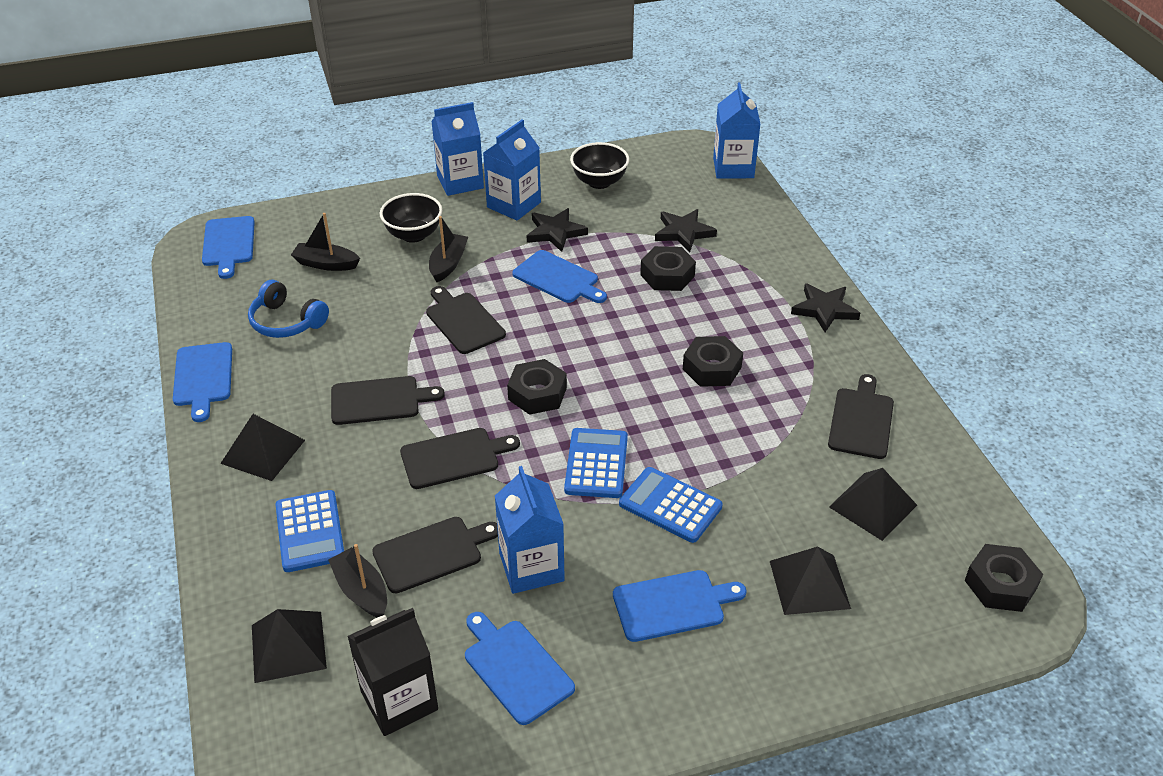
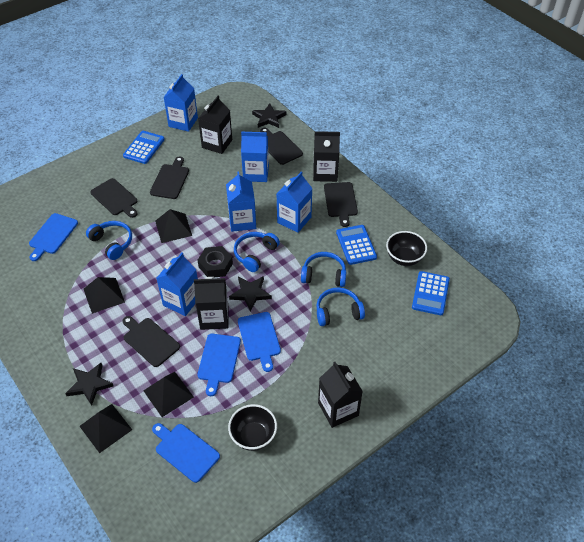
black boat: [291,213,360,271] [328,544,387,617] [429,216,468,282] = 3 -> none = 0
black carton: [347,608,438,736] = 1 -> [194,277,229,330] [198,96,232,154] [313,131,340,182] [318,362,363,428] = 4
black nut: [507,359,567,415] [640,246,696,291] [683,336,743,387] [964,544,1043,612] = 4 -> [198,246,233,277] = 1
blue carton: [432,102,484,196] [483,119,541,220] [495,466,565,594] [713,83,761,179] = 4 -> [156,253,198,316] [163,74,198,132] [226,171,256,232] [241,132,269,182] [277,172,313,233] = 5
blue cutting board: [173,342,232,422] [202,216,255,279] [465,612,575,725] [512,250,607,303] [613,570,747,642] = 5 -> [29,213,78,261] [152,423,220,483] [197,334,241,396] [238,312,281,372] = 4
blue headphones: [248,280,329,338] = 1 -> [86,221,132,260] [234,232,280,272] [301,252,346,287] [316,287,365,326] = 4

